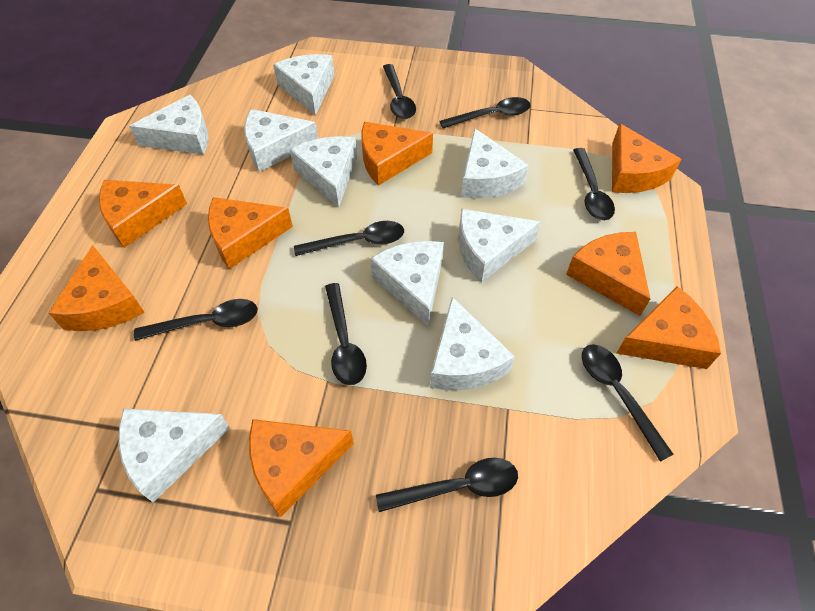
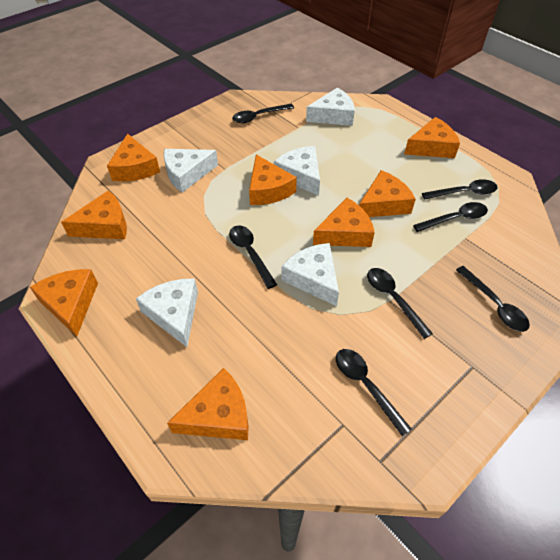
black spoon: [134,299,258,341] [294,221,404,256] [325,283,367,385] [376,458,518,512] [383,64,416,119] [440,97,531,128] [573,148,615,220] [582,344,674,462] = 8 -> [229,225,277,289] [232,104,294,123] [336,349,412,436] [367,268,433,339] [413,202,488,232] [422,179,498,200] [456,266,530,332] = 7
white cheese: [118,408,230,503] [129,95,208,155] [244,109,318,172] [273,54,334,116] [290,136,357,208] [370,241,444,326] [430,297,515,390] [458,209,541,282] [461,128,529,198] = 9 -> [136,279,198,347] [164,149,218,193] [274,146,320,196] [281,243,339,306] [306,87,355,126] = 5

